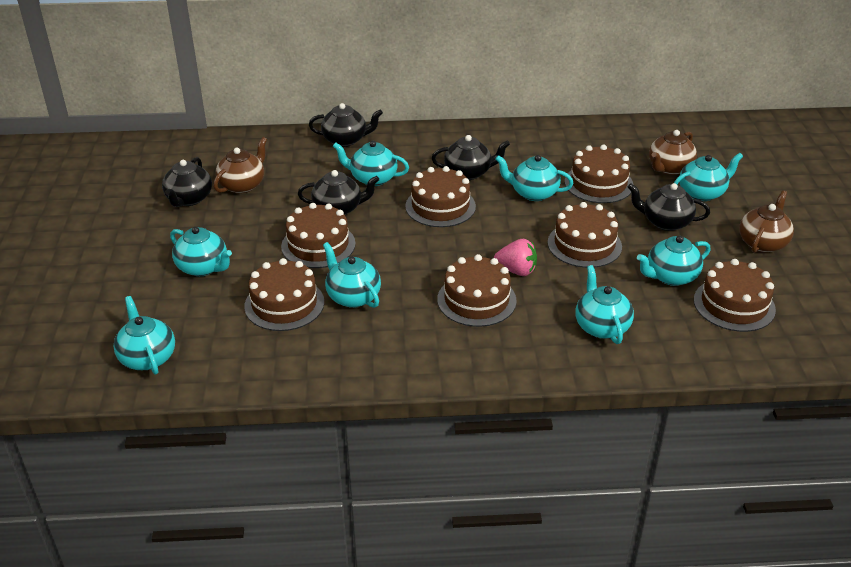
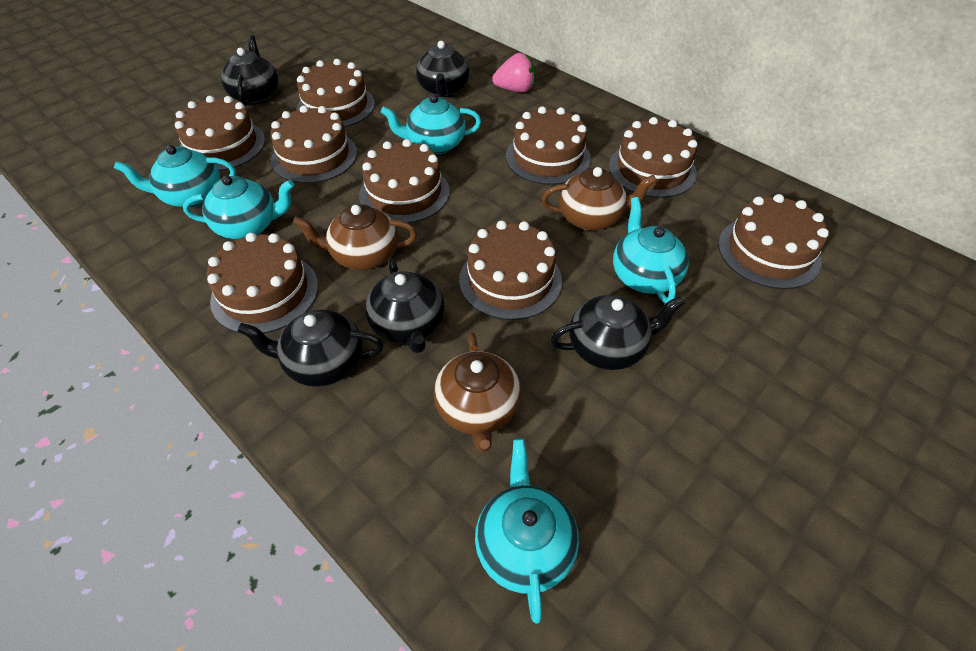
brown cake: [244,258,324,331] [281,203,356,268] [405,166,476,227] [437,254,517,327] [548,202,622,268] [565,145,633,203] [694,259,776,332] = 7 -> [175,96,265,171] [207,233,318,334] [270,105,357,183] [297,59,375,127] [359,139,450,223] [459,220,562,320] [506,106,591,185] [609,117,697,198] [718,194,829,289] = 9
turquoise teapot: [114,296,175,375] [170,227,232,276] [323,242,381,308] [333,141,409,186] [495,155,574,201] [576,265,634,344] [637,236,710,286] [674,153,743,201] = 8 -> [114,145,236,208] [183,175,294,239] [381,94,481,154] [475,439,579,623] [613,197,689,303] = 5

